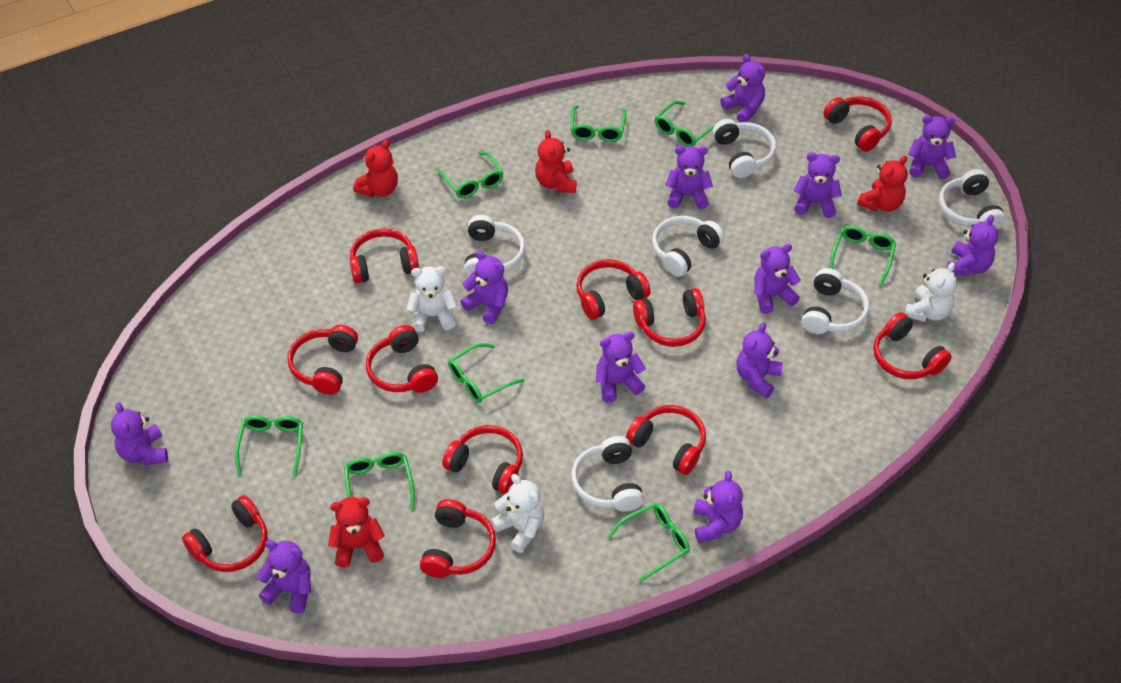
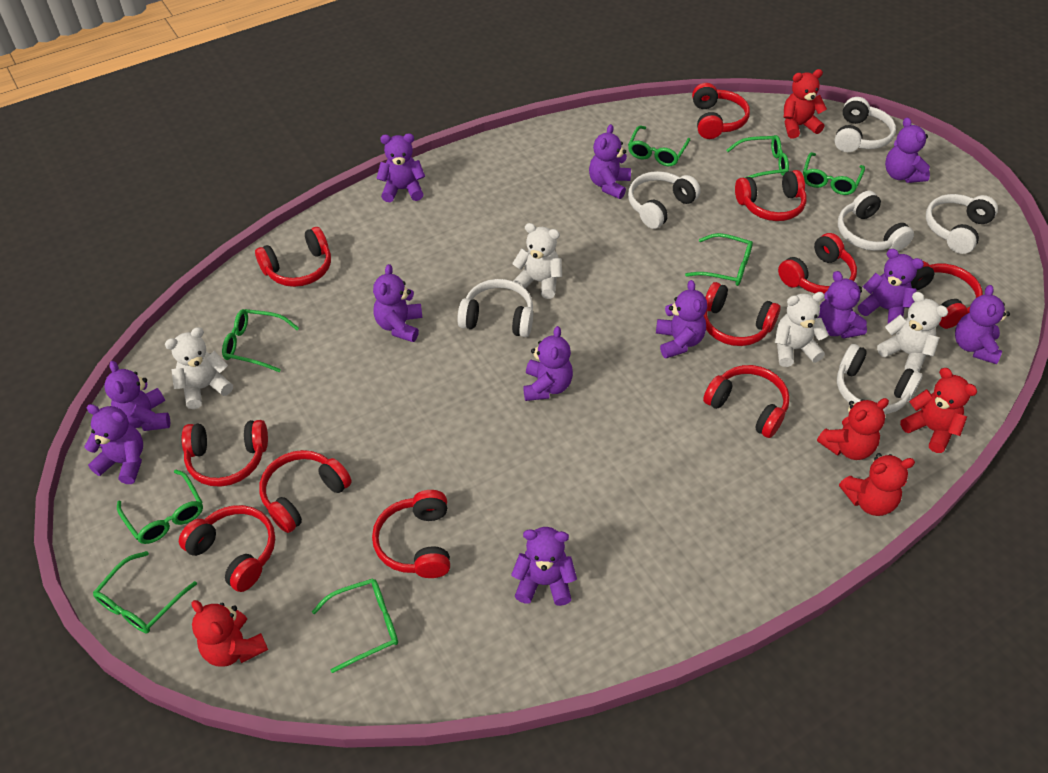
red teddy bear: [328,497,385,568] [353,140,398,197] [535,130,577,193] [857,156,908,212] = 4 -> [191,600,268,667] [784,69,827,138] [817,398,889,460] [839,453,915,516] [900,368,977,453] = 5
white teddy bear: [407,266,458,332] [491,474,544,553] [905,262,957,322] = 3 -> [165,327,233,409] [512,223,562,299] [775,292,829,367] [877,292,948,372] = 4

